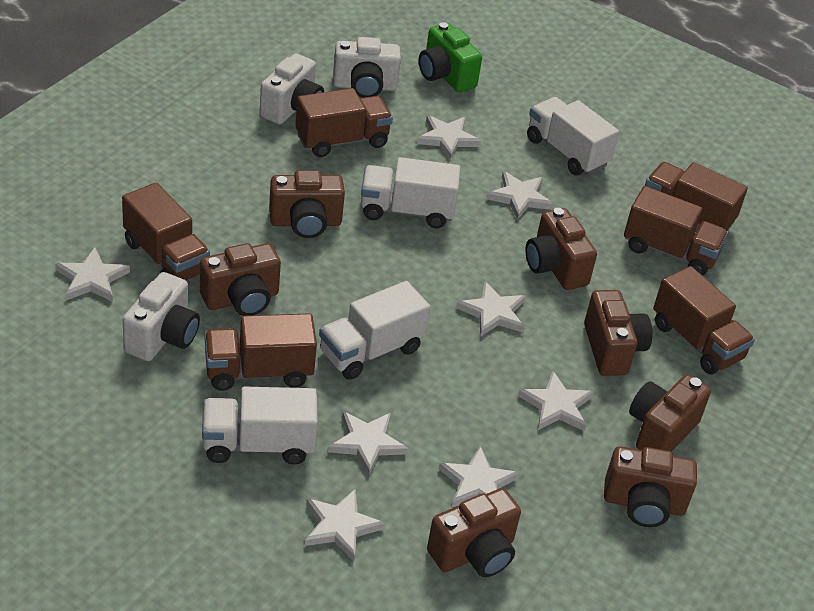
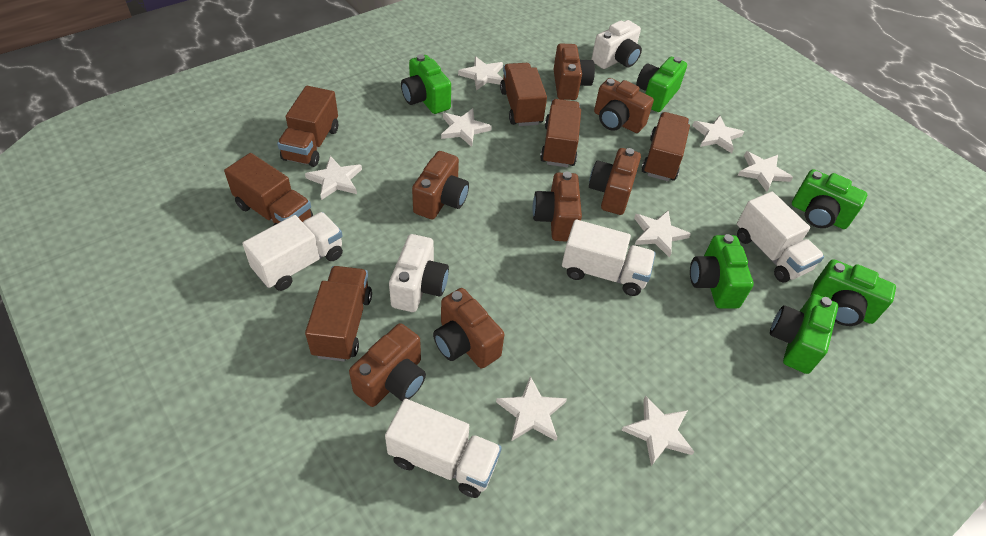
green camera: [419,22,482,92] = 1 -> [401,54,451,114] [636,57,687,112] [690,234,754,309] [770,294,838,374] [792,169,867,229] [811,259,896,326] = 6
white camera: [123,272,200,361] [260,53,324,125] [333,37,401,98] = 3 -> [389,234,449,312] [592,20,642,69] = 2

